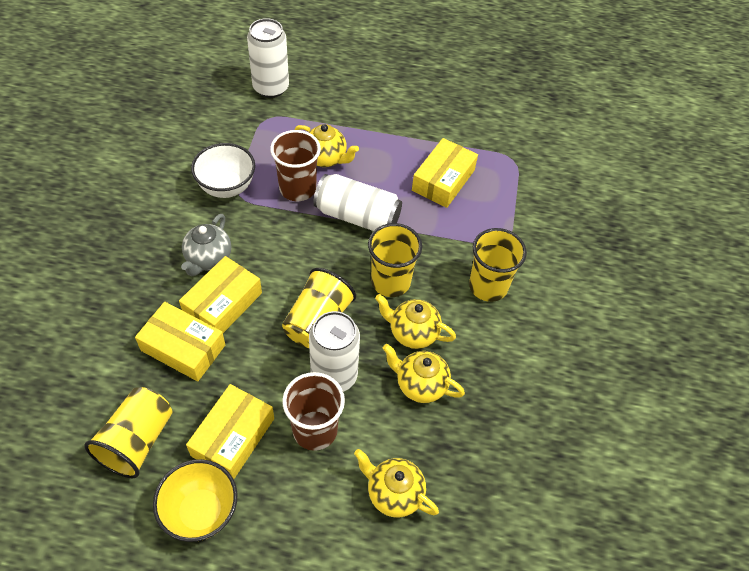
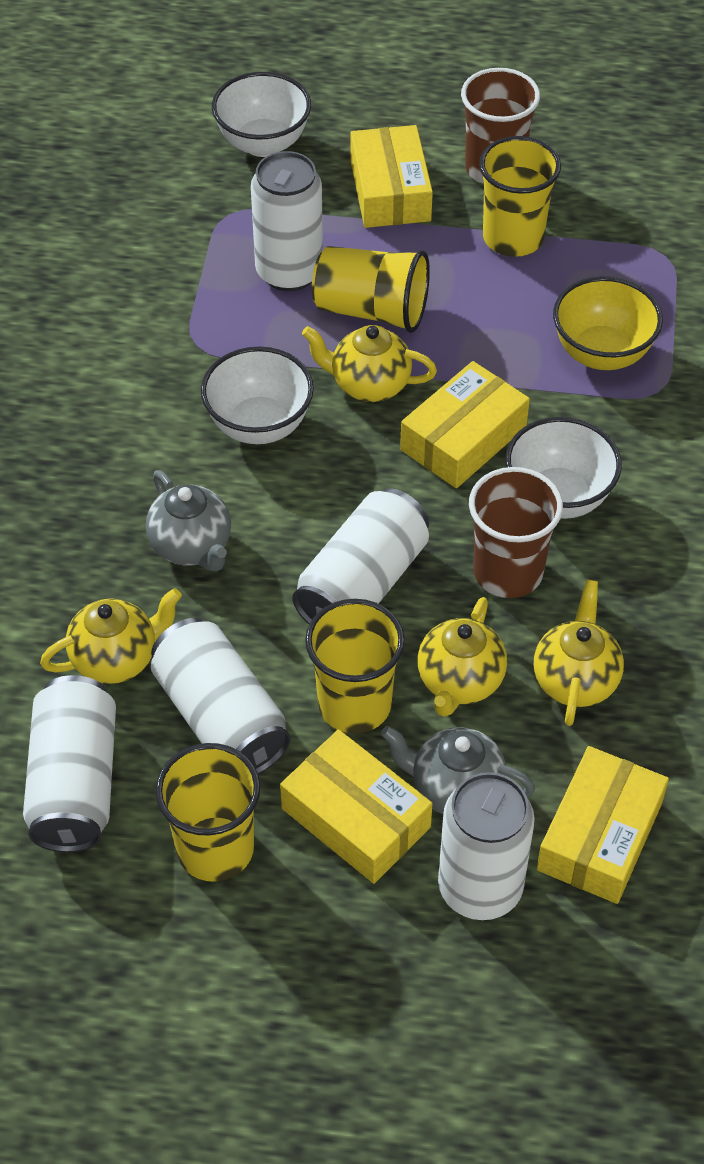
grey teapot: [181,214,231,276] = 1 -> [146,470,231,572] [381,726,535,814] = 2
white bowl: [191,143,255,198] = 1 -> [201,347,314,444] [212,72,311,157] [506,417,622,519] = 3
white can: [247,18,289,98] [309,311,360,392] [313,174,402,231] = 3 -> [23,675,116,852] [151,618,291,774] [251,151,323,291] [292,488,429,624] [438,772,535,920] = 5

